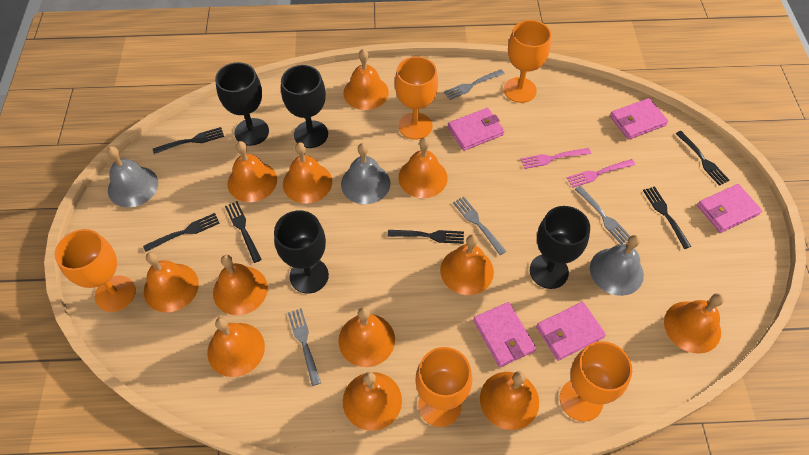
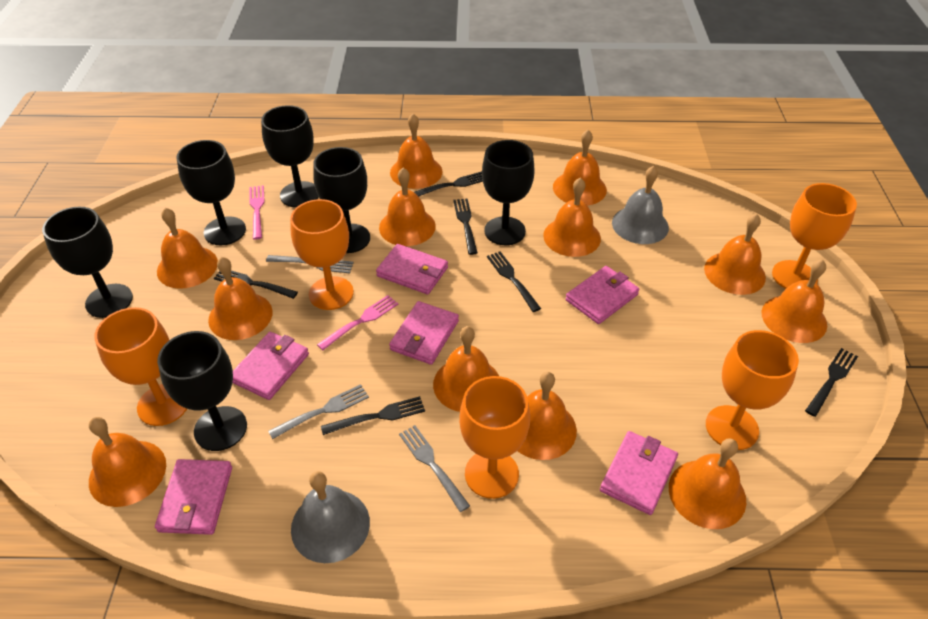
black goblet: [215,62,269,146] [274,210,329,293] [281,65,328,148] [530,206,590,289] = 4 -> [42,207,133,318] [157,331,247,451] [176,140,246,245] [261,105,319,208] [313,147,370,253] [482,140,535,245] = 6
grey bell: [107,146,158,207] [341,143,390,204] [590,235,644,296] = 3 -> [291,471,370,563] [612,166,669,244] = 2
grey fork: [288,308,321,386] [444,70,505,100] [453,197,506,255] [575,186,630,244] = 4 -> [266,255,354,273] [268,384,369,439] [399,425,470,512] = 3
pink wallet: [447,108,504,151] [473,302,536,367] [536,302,606,361] [610,98,668,140] [697,184,762,233] = 5 -> [155,459,232,535] [232,332,309,400] [376,244,448,295] [389,301,459,365] [565,266,640,324] [600,431,678,515] = 6

